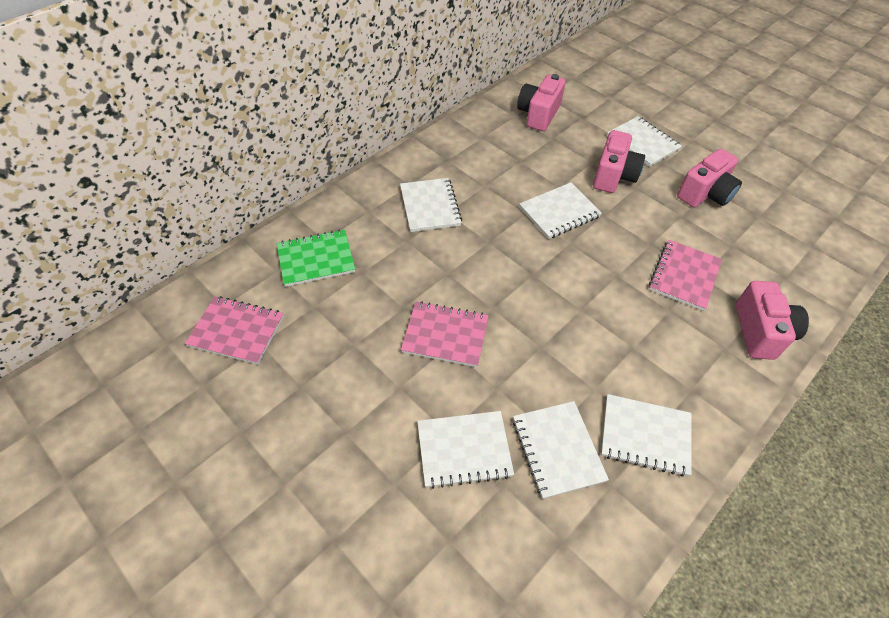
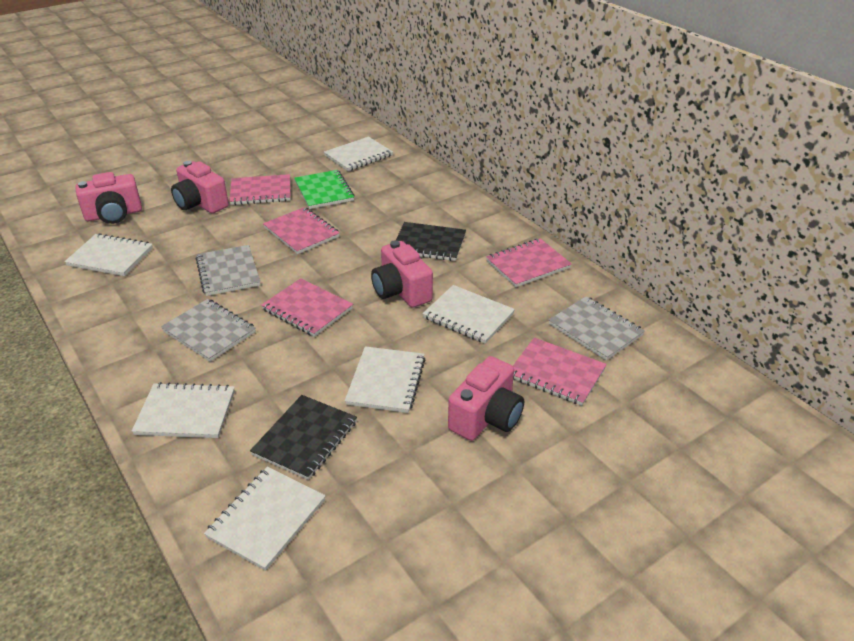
black notebook: none = 0 -> [250,395,357,480] [396,222,466,261] = 2
grey notebook: none = 0 -> [161,299,256,362] [196,245,260,296] [549,296,645,360] = 3
pink notebook: [185,296,284,365] [401,301,489,367] [649,240,722,311] = 3 -> [229,174,291,205] [261,278,353,337] [263,207,340,254] [486,238,572,287] [513,338,607,406] = 5

